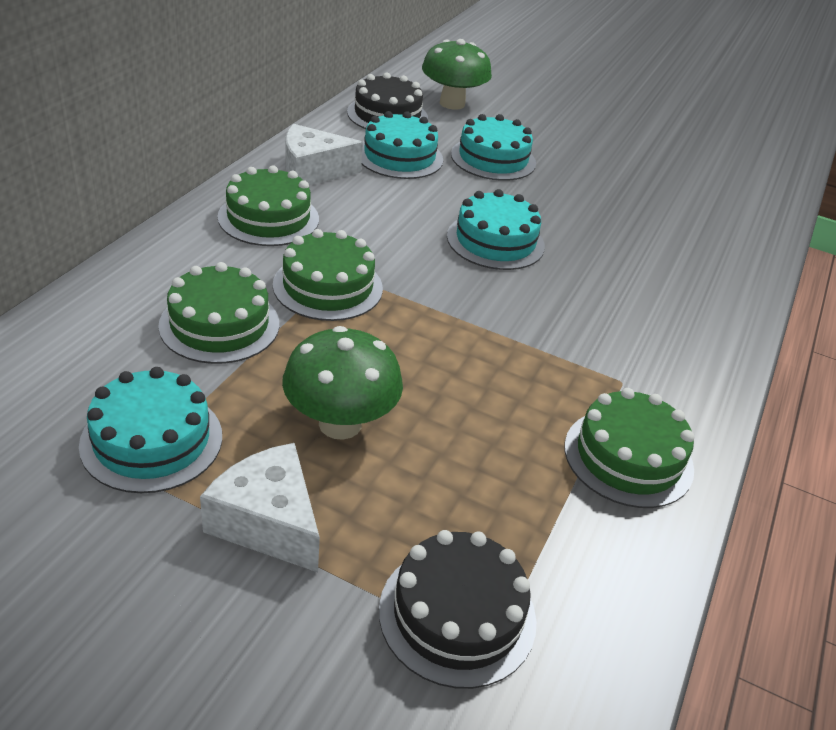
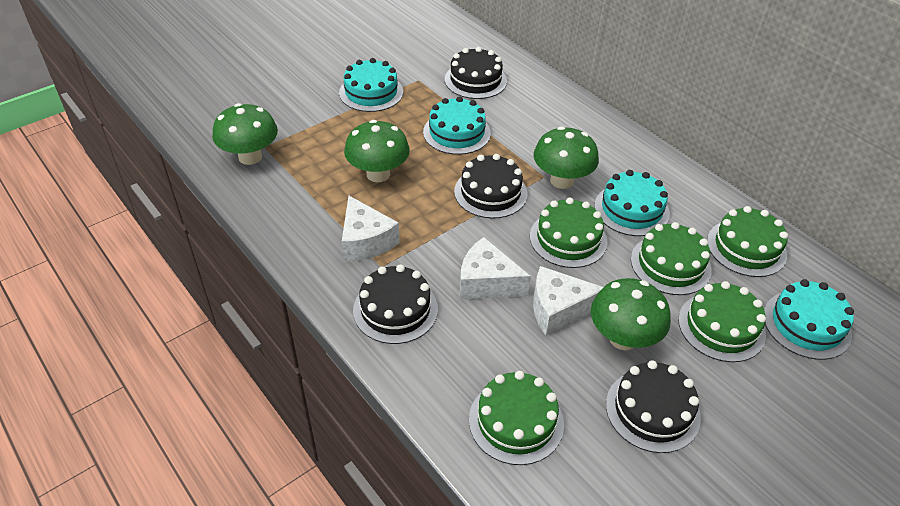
black cake: [347,72,428,129] [379,530,537,689] = 2 -> [353,264,438,344] [445,47,507,99] [454,154,528,219] [606,360,701,453] = 4
green cake: [158,262,279,364] [218,165,319,246] [273,229,383,321] [564,388,695,508] = 4 -> [469,371,564,465] [530,198,608,268] [631,222,712,295] [678,281,766,362] [707,206,788,277] = 5
green mushroom: [282,326,403,440] [422,39,492,110] = 2 -> [212,103,278,165] [344,120,410,182] [533,127,599,189] [591,278,671,350] = 4
white cheese: [200,443,320,572] [285,124,363,185] = 2 -> [342,196,400,262] [460,237,531,299] [533,266,603,335] = 3

